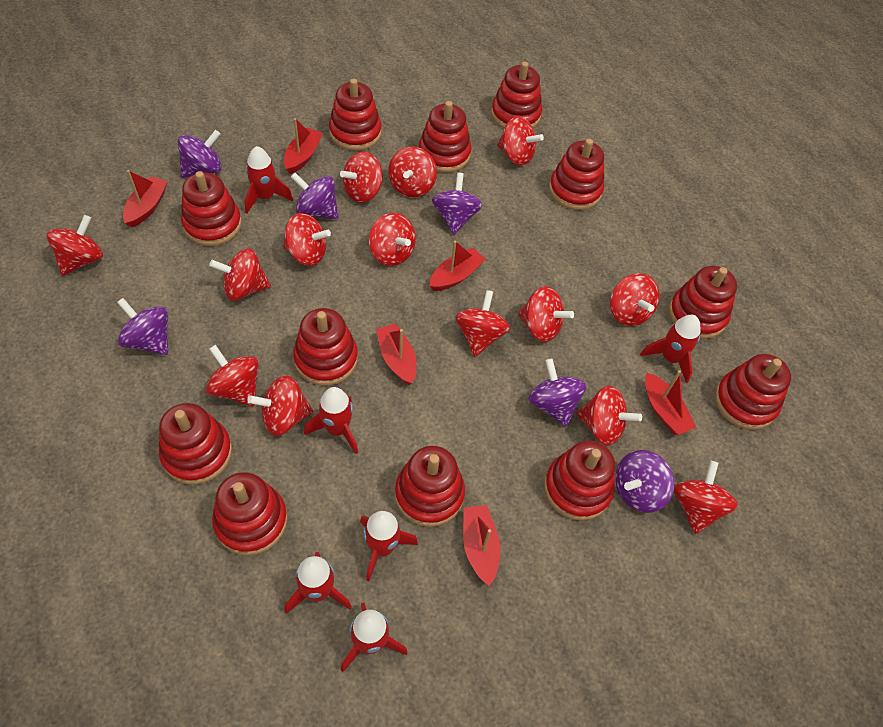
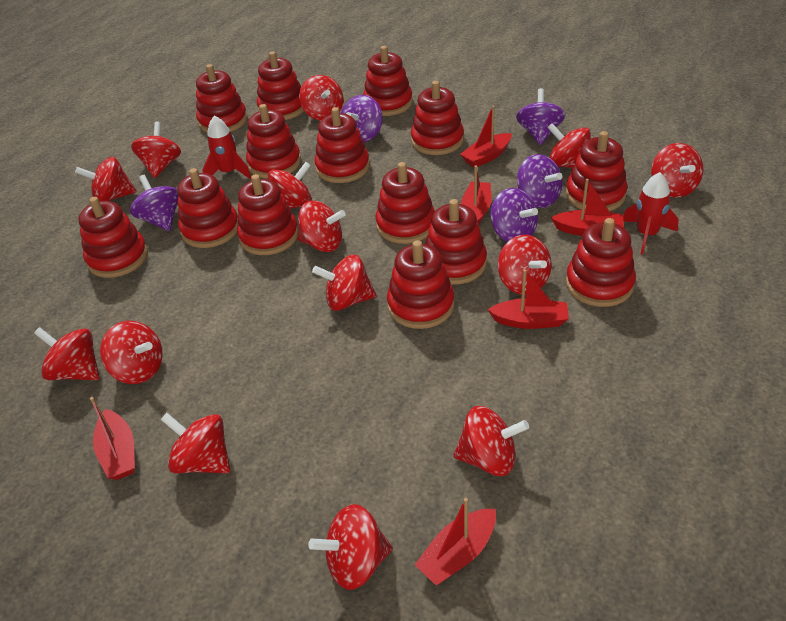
purple spinning top: [117,298,168,355] [178,130,222,178] [291,173,339,219] [432,173,483,235] [528,358,586,427] [615,450,674,513] = 6 -> [130,175,179,231] [341,95,383,142] [491,188,538,242] [516,88,565,145] [517,154,562,208] = 5
red rocket: [245,146,293,213] [285,552,352,614] [304,387,358,454] [341,603,408,672] [360,511,418,581] [640,315,701,383] = 6 -> [202,116,251,179] [623,172,679,255] = 2
red stacking toy: [159,403,232,484] [181,171,242,246] [212,472,288,556] [293,308,358,386] [329,78,382,151] [395,446,465,527] [419,101,471,173] [491,62,542,128] [544,441,615,521] [549,139,604,210] [669,266,737,339] [715,354,791,430] = 12 -> [79,197,148,278] [177,168,238,248] [196,64,247,133] [237,174,298,255] [246,104,301,179] [257,51,304,120] [314,107,370,183] [363,46,413,116] [375,162,435,244] [387,240,455,329] [411,81,464,155] [425,199,487,285] [566,131,627,211] [566,218,636,307] = 14

